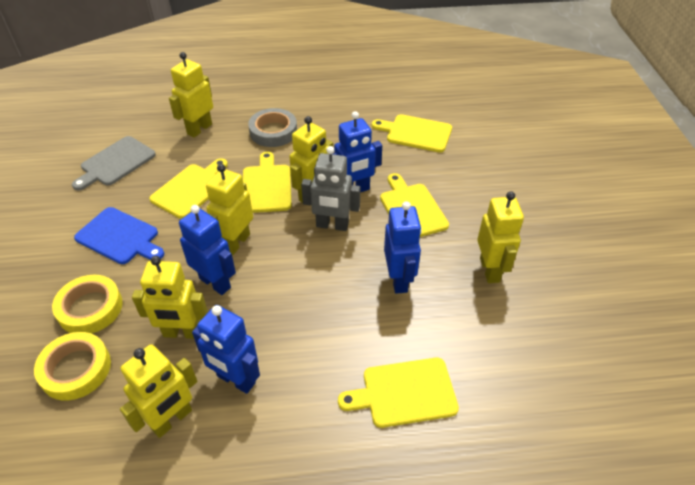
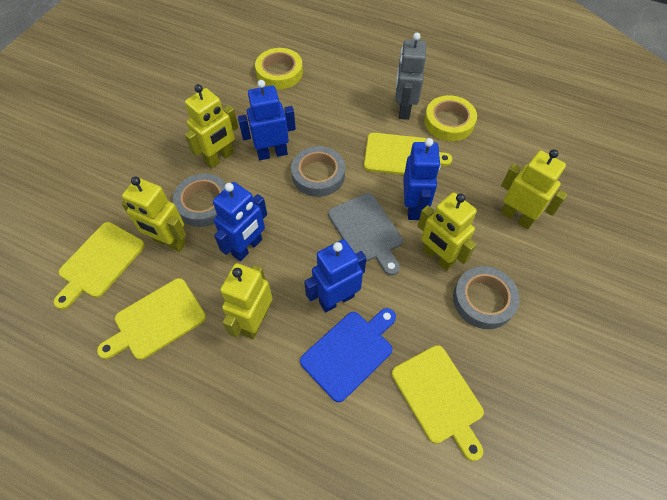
grey tape: [248,108,297,147] = 1 -> [173,174,226,227] [291,146,345,197] [453,266,520,329] = 3
yellow cutting board: [149,158,228,219] [243,151,291,213] [338,358,459,428] [372,114,452,152] [380,173,449,237] = 5 -> [53,222,145,310] [97,278,206,360] [364,133,452,175] [392,345,484,461] = 4
yellow robot: [120,344,197,438] [132,256,208,339] [169,52,213,138] [206,164,253,255] [289,116,333,203] [477,191,524,283] = 6 -> [122,177,186,252] [185,84,238,169] [220,263,273,339] [418,192,477,271] [501,149,568,229] = 5

